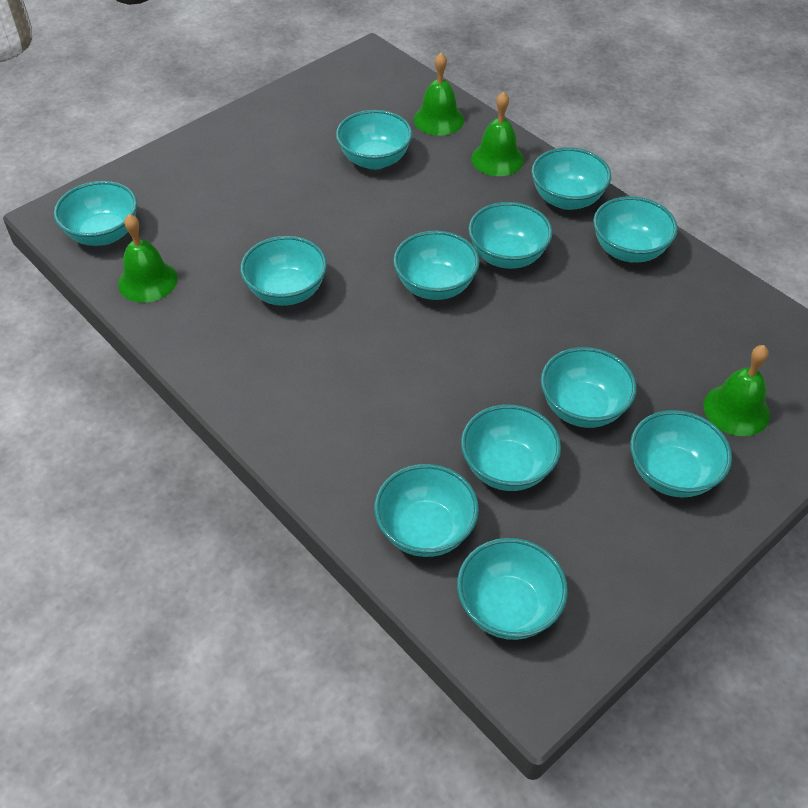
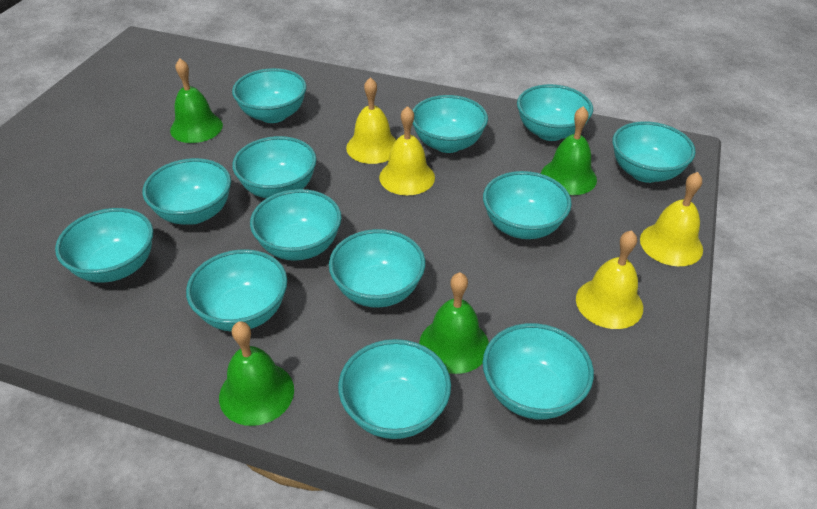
turquoise bowl: [54,181,137,246] [240,236,327,306] [336,110,412,170] [374,464,479,557] [393,231,479,300] [457,538,568,640] [461,404,561,491] [468,202,552,269] [531,147,611,210] [541,347,637,428] [593,196,678,263] [630,410,732,498] = 12 -> [55,208,153,283] [142,158,231,225] [186,249,287,332] [232,68,307,123] [232,136,317,198] [250,189,342,261] [329,229,425,308] [338,339,451,439] [412,95,488,153] [483,171,572,239] [483,323,594,419] [517,84,593,141] [612,121,696,183] = 13
yellow bell: none = 0 -> [346,77,396,164] [379,106,435,195] [576,230,643,329] [640,172,703,266] = 4

